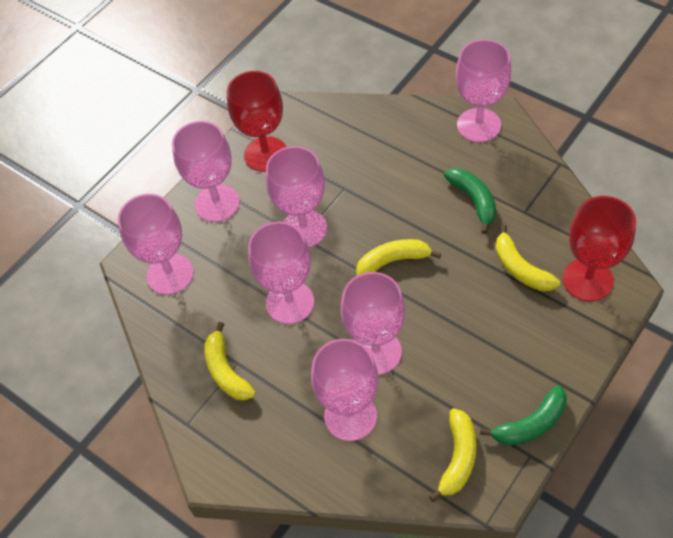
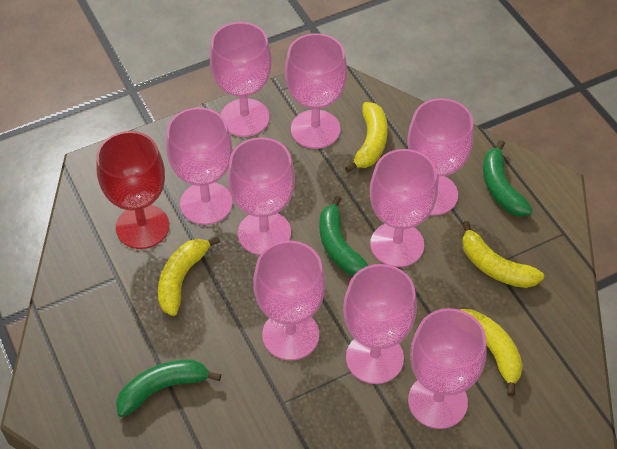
green banana: [444,168,496,234] [480,385,567,446] = 2 -> [116,359,221,417] [320,196,369,276] [483,140,533,217] = 3
pink goblet: [118,194,194,295] [172,121,240,222] [248,222,314,324] [266,146,327,248] [311,339,379,441] [341,272,405,375] [456,39,511,142] = 7 -> [166,107,233,225] [210,22,272,137] [228,137,295,255] [253,241,325,360] [285,33,347,149] [343,264,417,384] [370,149,438,267] [408,98,474,216] [408,308,487,429] = 9
red goblet: [227,71,286,172] [563,196,636,301] = 2 -> [96,131,169,249] = 1

